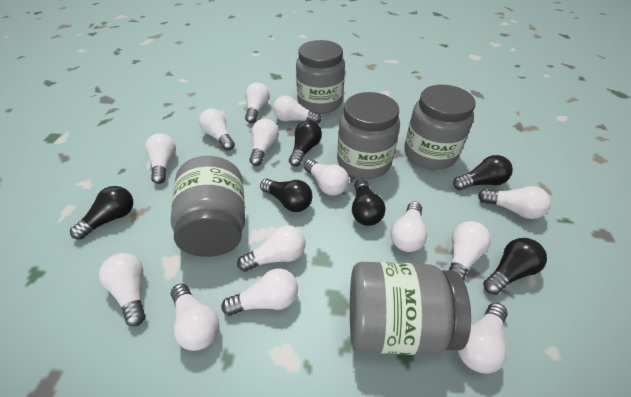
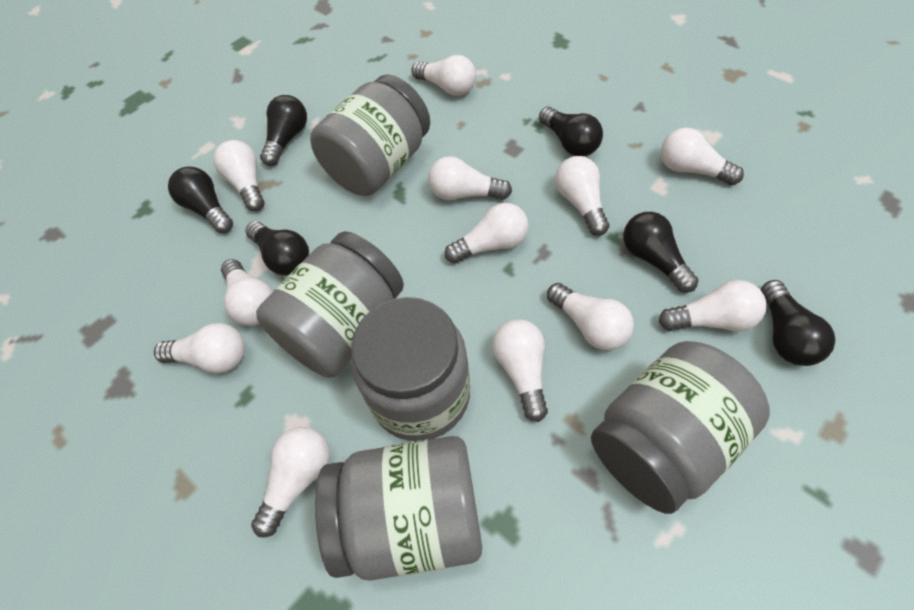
white light bulb: [99,253,146,326] [145,134,176,184] [171,284,219,351] [199,109,235,150] [221,268,298,316] [237,225,305,272] [245,82,270,123] [249,119,279,166] [273,96,321,124] [304,159,349,196] [391,201,427,252] [448,221,491,280] [458,303,508,374] [478,186,551,219] = 14 -> [154,323,245,373] [213,140,264,211] [221,259,273,326] [251,427,330,538] [411,55,476,96] [428,156,512,200] [445,203,529,264] [492,319,548,422] [547,283,634,350] [555,156,609,236] [659,280,766,332] [661,128,744,185] = 12

